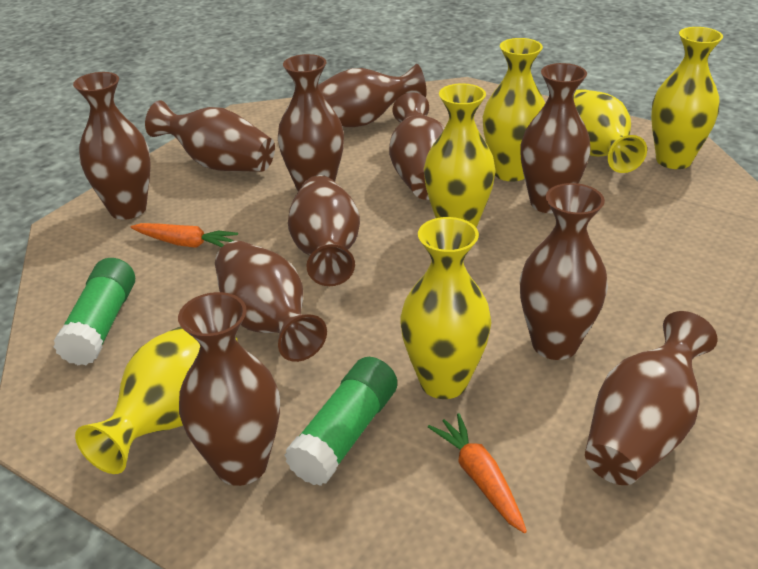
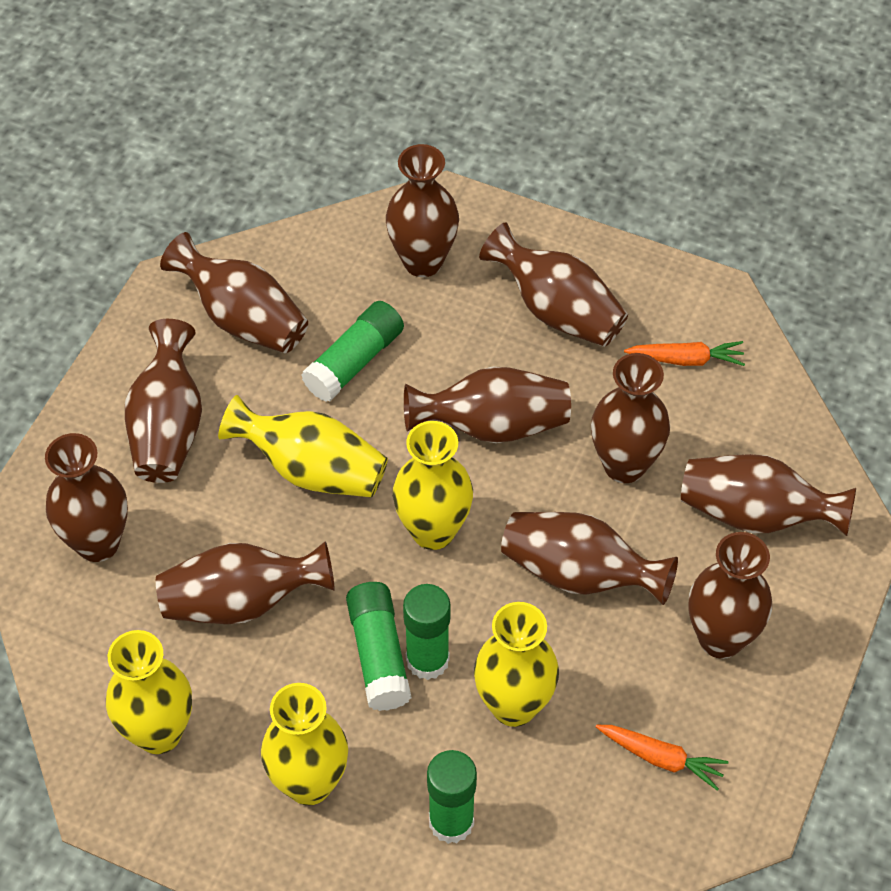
green glue stick: [53,258,135,365] [284,357,397,486] = 2 -> [301,301,404,402] [346,582,412,711] [403,584,451,680] [427,750,477,844] = 4
yellow vase: [75,326,237,474] [400,217,491,399] [424,83,496,228] [483,38,545,182] [573,89,647,173] [651,27,723,169] = 6 -> [106,630,192,754] [218,395,388,498] [261,683,348,805] [393,421,473,550] [474,602,559,727] = 5

